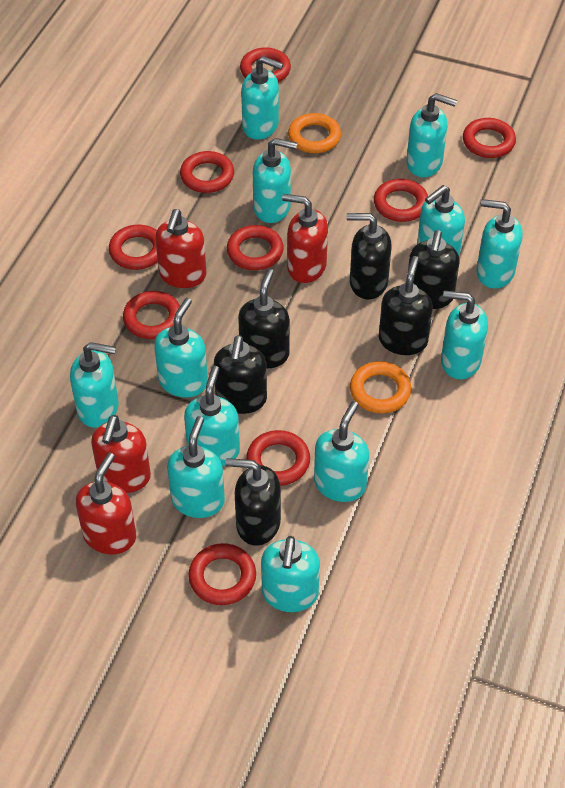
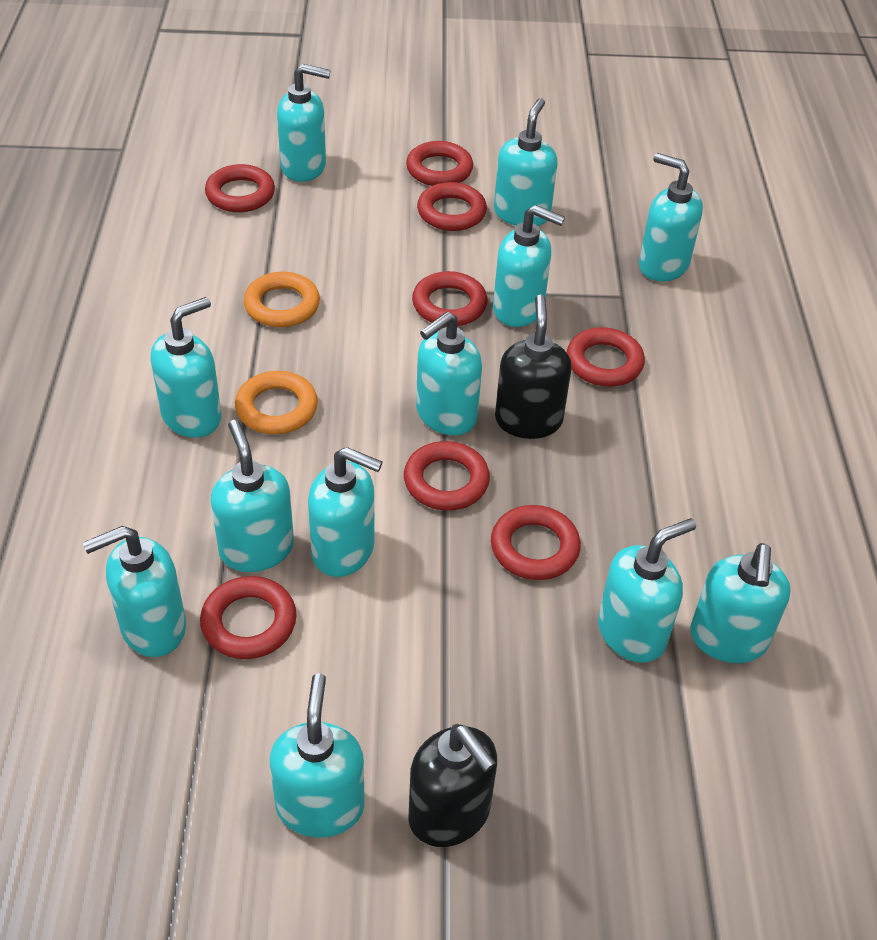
black soap dispenser: [214,335,267,414] [226,458,281,546] [238,269,290,368] [346,213,392,299] [379,256,433,355] [408,230,459,309] = 6 -> [408,724,497,847] [495,294,572,439] = 2
red ring: [109,224,158,270] [123,291,180,339] [180,151,234,193] [188,543,256,605] [227,225,284,270] [240,47,291,82] [246,430,310,486] [374,179,428,222] [463,118,516,158] = 9 -> [200,576,297,659] [205,164,275,212] [404,441,490,511] [406,141,473,186] [412,271,487,326] [417,182,487,231] [491,505,581,580] [567,327,645,387] = 8
red soap dispenser: [76,453,136,555] [91,415,151,493] [155,209,207,288] [282,194,328,283] = 4 -> none = 0

